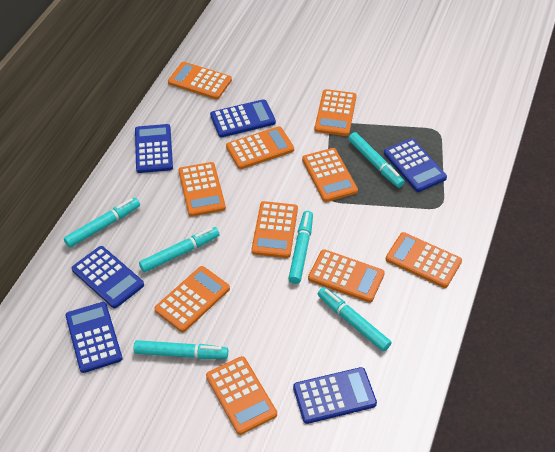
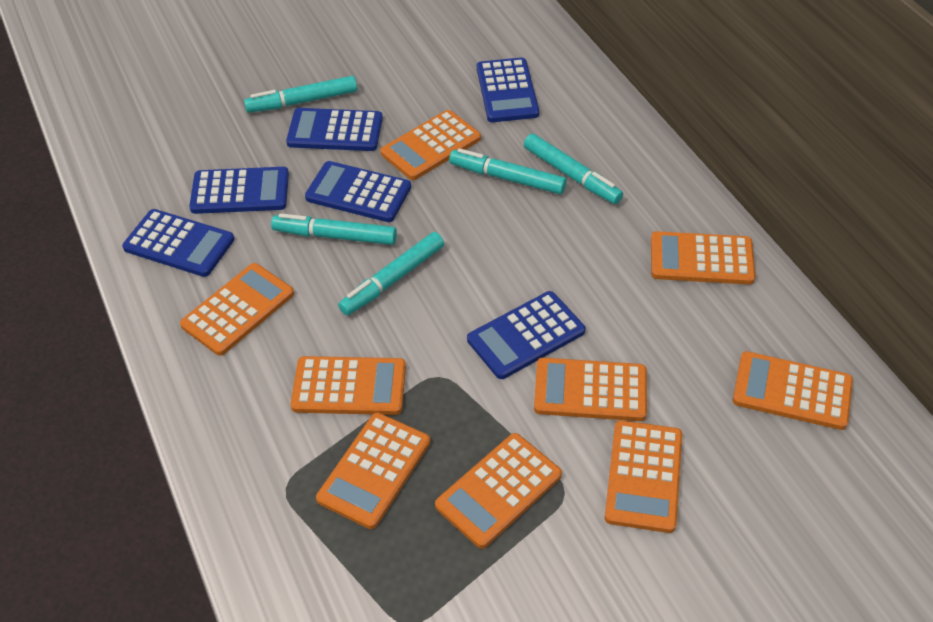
orange calculator: [154,266,230,332] [168,62,232,100] [179,162,226,217] [206,356,277,435] [226,126,294,169] [251,201,298,258] [302,148,358,202] [308,249,385,303] [314,89,357,136] [386,232,462,288] = 10 -> [180,263,294,356] [291,356,406,415] [316,413,430,529] [380,110,481,180] [435,433,562,549] [534,358,647,421] [605,420,682,533] [651,231,756,285] [733,351,853,430] = 9
turquoise marker: [64,198,140,248] [133,340,228,359] [139,227,220,273] [288,211,313,284] [318,287,391,351] [348,132,405,188] = 6 -> [244,76,357,113] [271,213,397,245] [338,232,444,316] [449,148,567,194] [524,134,623,204] = 5

